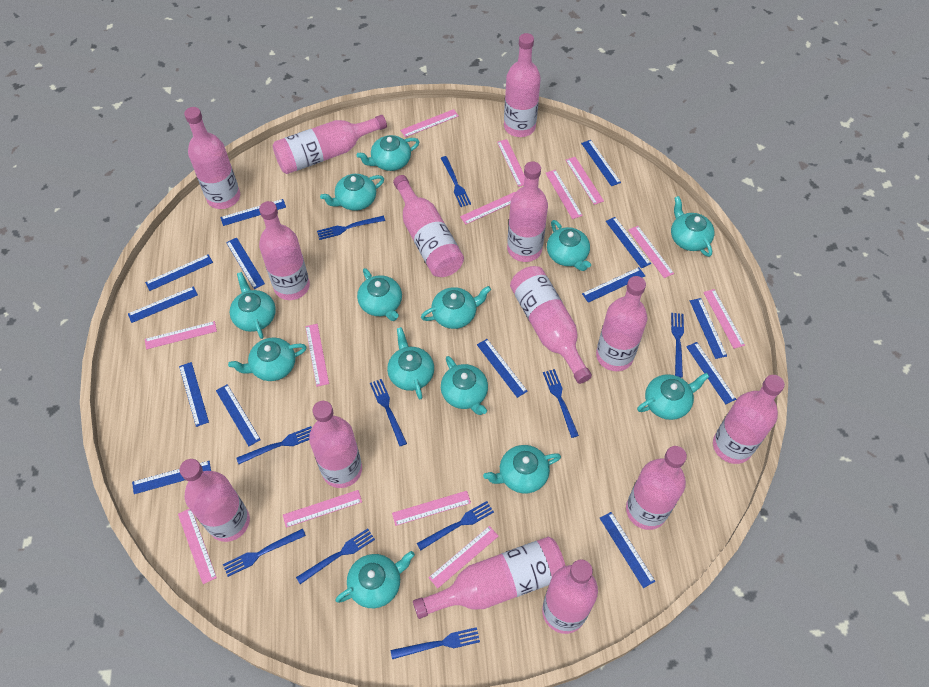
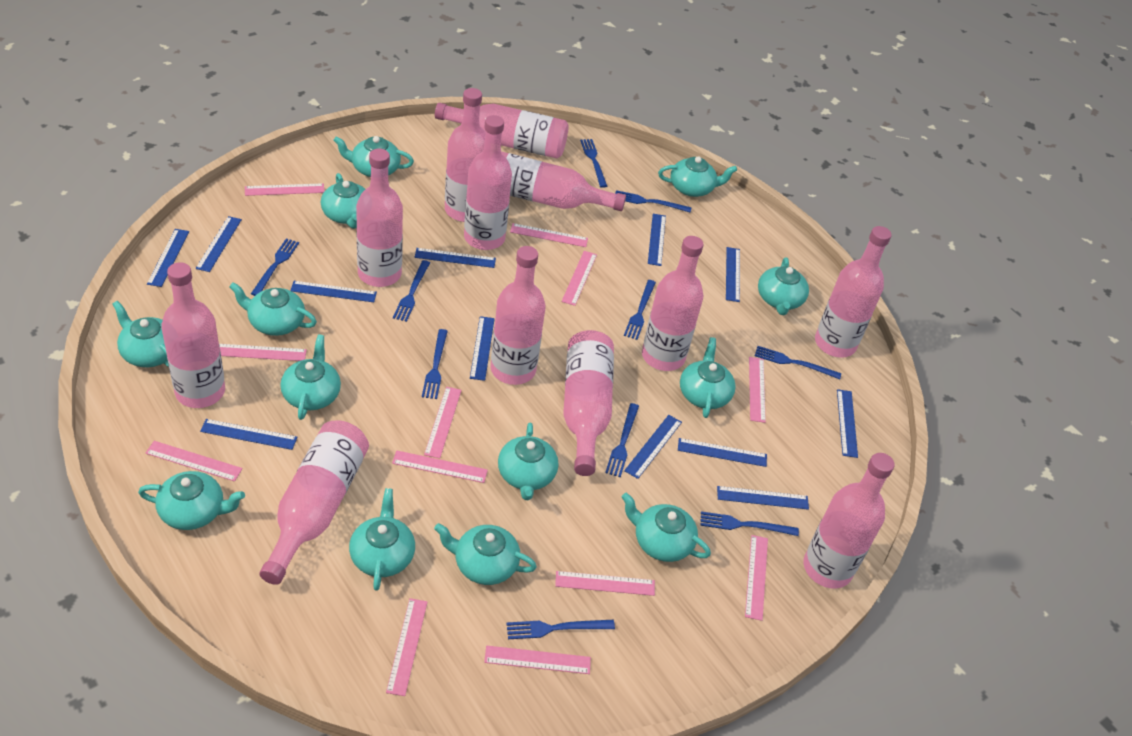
blue ruler: [128,286,198,323] [132,461,211,494] [145,254,213,291] [179,362,209,427] [216,384,261,446] [220,199,286,226] [226,237,265,289] [477,339,528,398] [581,140,621,186] [582,267,645,303] [600,512,655,588] [606,217,651,268] [686,342,736,404] [690,298,727,359] = 14 -> [147,229,189,287] [196,216,242,272] [200,419,297,450] [290,281,377,302] [415,248,496,268] [470,316,495,381] [624,415,682,479] [648,214,666,266] [678,438,767,467] [717,486,809,510] [726,247,740,302] [837,389,858,458] = 12
pink bottle: [179,459,250,542] [184,107,240,209] [259,201,310,300] [273,115,387,174] [309,401,362,488] [393,175,464,277] [413,537,566,619] [504,33,541,137] [507,161,548,262] [510,266,592,384] [542,559,598,634] [596,276,647,371] [626,446,687,530] [713,375,785,464] = 14 -> [161,262,225,408] [259,421,369,585] [356,149,403,287] [435,103,569,159] [445,88,486,222] [464,115,512,250] [491,246,546,385] [501,151,626,211] [563,330,614,476] [642,236,703,371] [803,453,895,588] [815,226,892,358] = 12
pink ruler: [145,321,217,349] [178,509,217,584] [283,490,362,528] [305,324,329,387] [392,491,471,526] [400,109,459,137] [428,526,498,589] [460,192,516,225] [497,139,525,187] [546,170,583,219] [566,157,604,205] [628,226,674,278] [703,289,745,349] = 13 -> [146,441,243,481] [219,344,307,361] [245,183,325,196] [386,598,427,696] [392,451,488,483] [424,387,461,458] [484,646,591,674] [510,223,588,247] [555,571,655,596] [561,251,597,306] [745,535,768,621] [749,357,766,423] = 12

